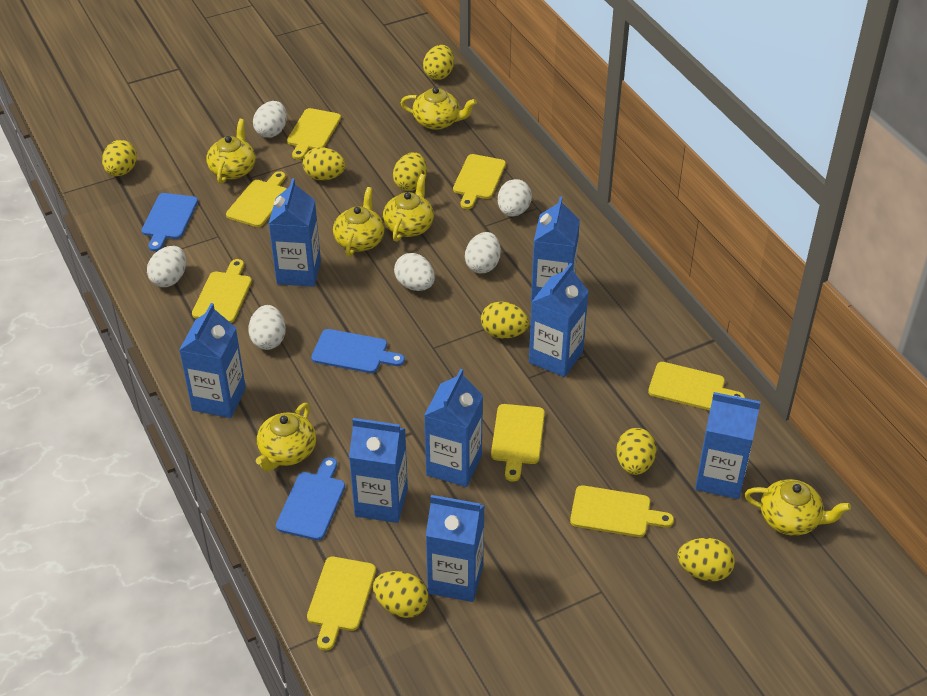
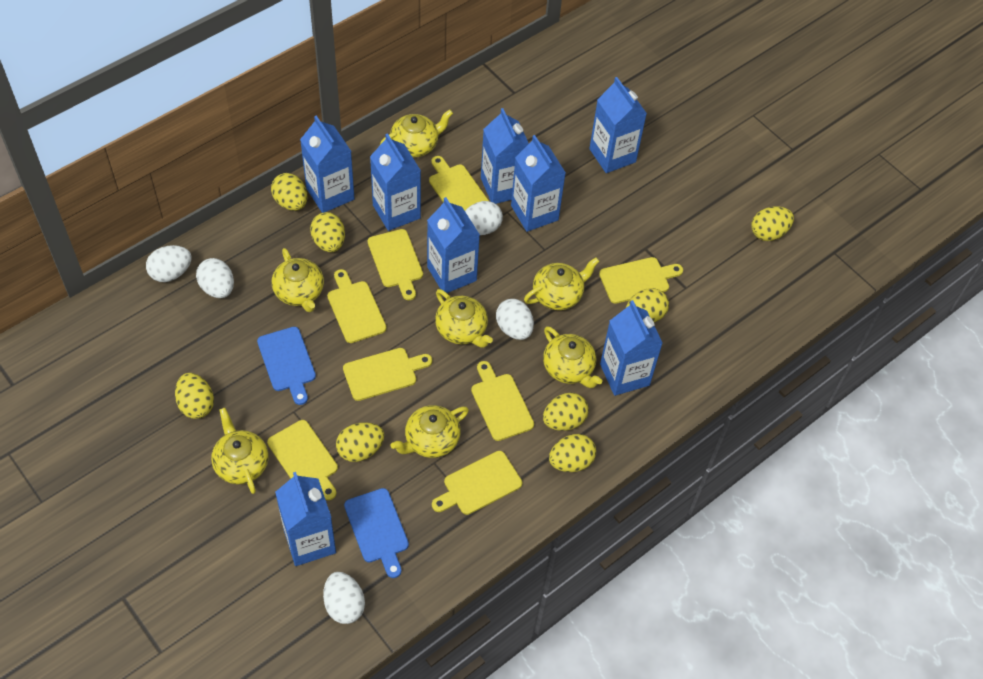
blue cutting board: [141,193,198,251] [276,457,345,540] [311,329,405,373] = 3 -> [257,327,316,405] [344,488,409,578] = 2
white egg: [147,246,186,287] [248,305,286,350] [253,101,287,138] [394,253,435,291] [465,232,501,273] [498,179,532,217] = 6 -> [146,245,192,282] [196,258,234,298] [323,572,365,624] [465,201,503,235] [496,299,534,340] = 5
yellow teapot: [206,119,256,184] [256,403,316,471] [333,187,385,257] [383,174,434,242] [401,87,477,130] [745,479,851,536] = 6 -> [211,408,269,494] [272,248,324,312] [380,110,453,157] [391,405,469,458] [435,289,493,348] [524,257,600,310] [543,326,602,388] = 7

